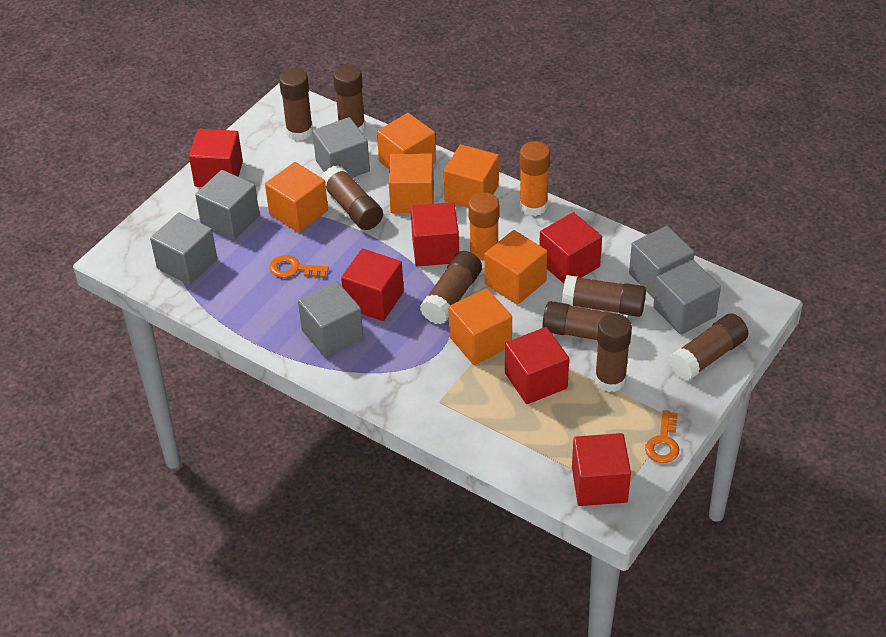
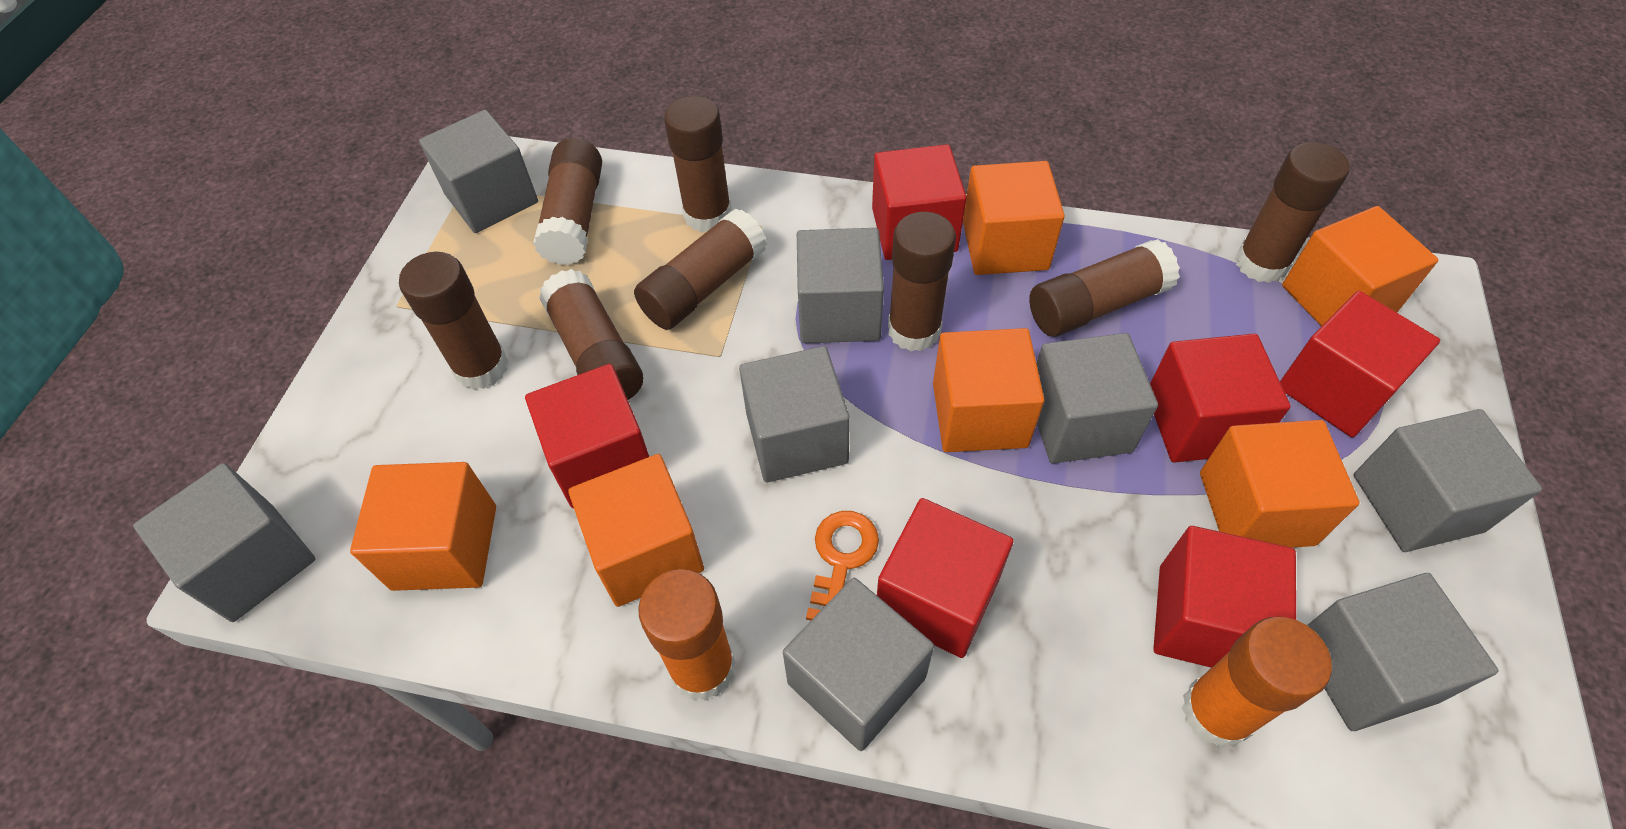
grey cube: [150,213,217,285] [195,170,260,240] [298,281,363,357] [313,117,370,178] [629,226,695,298] [653,259,721,335] = 6 -> [133,463,315,622] [419,110,538,233] [739,346,850,482] [783,578,934,751] [797,228,884,343] [1036,333,1158,464] [1307,573,1498,731] [1354,409,1542,552] = 8
orange key: [270,255,329,278] [645,410,679,463] = 2 -> [806,511,879,620] = 1

